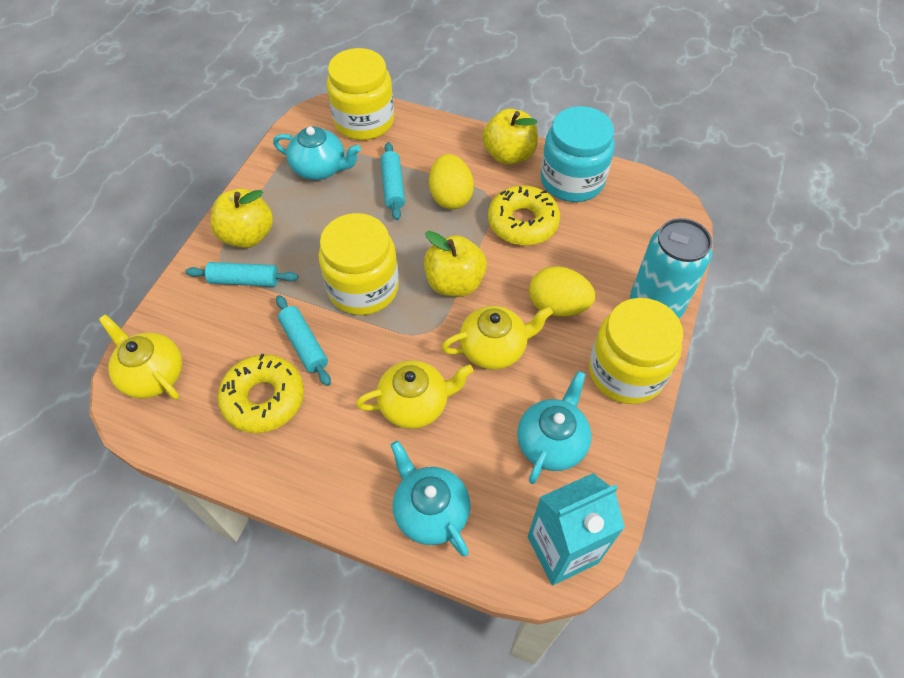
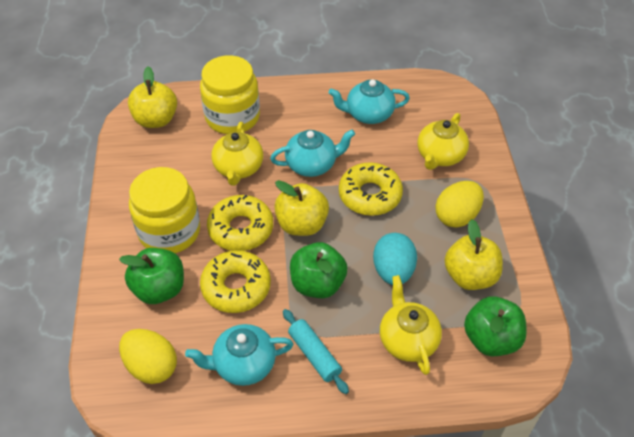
green apple: none = 0 -> [119,248,184,304] [290,242,347,298] [464,296,527,356] = 3
turquoise can: [630,218,712,319] = 1 -> none = 0
turquoise carton: [528,473,625,585] = 1 -> none = 0
turquoise egg: none = 0 -> [373,233,417,285] = 1
turquoise jar: [540,106,615,202] = 1 -> none = 0
turquoise rolling pin: [186,262,298,287] [276,295,331,386] [380,142,405,220] = 3 -> [283,309,349,394] = 1
yellow donut: [218,354,304,433] [488,185,560,246] = 2 -> [200,250,271,313] [207,195,273,251] [339,162,403,216] = 3
yellow jar: [319,213,399,315] [327,48,394,140] [589,298,683,404] = 3 -> [129,167,200,253] [200,55,260,134] = 2

